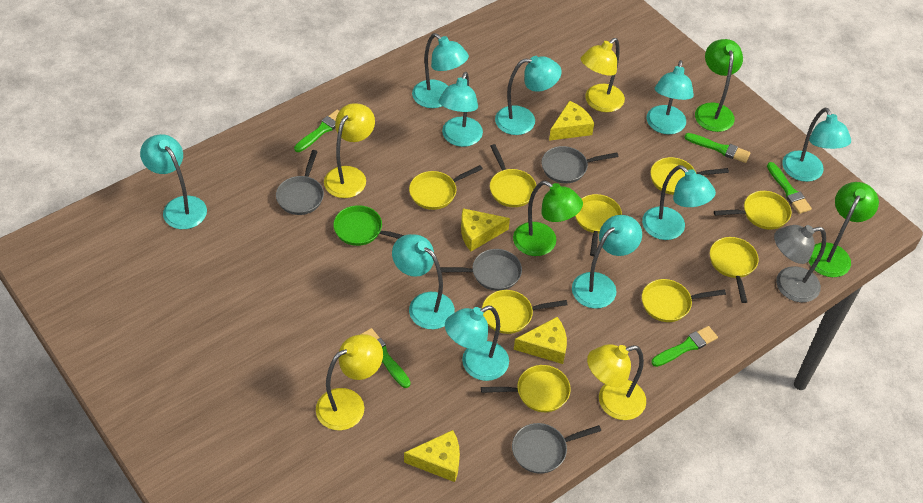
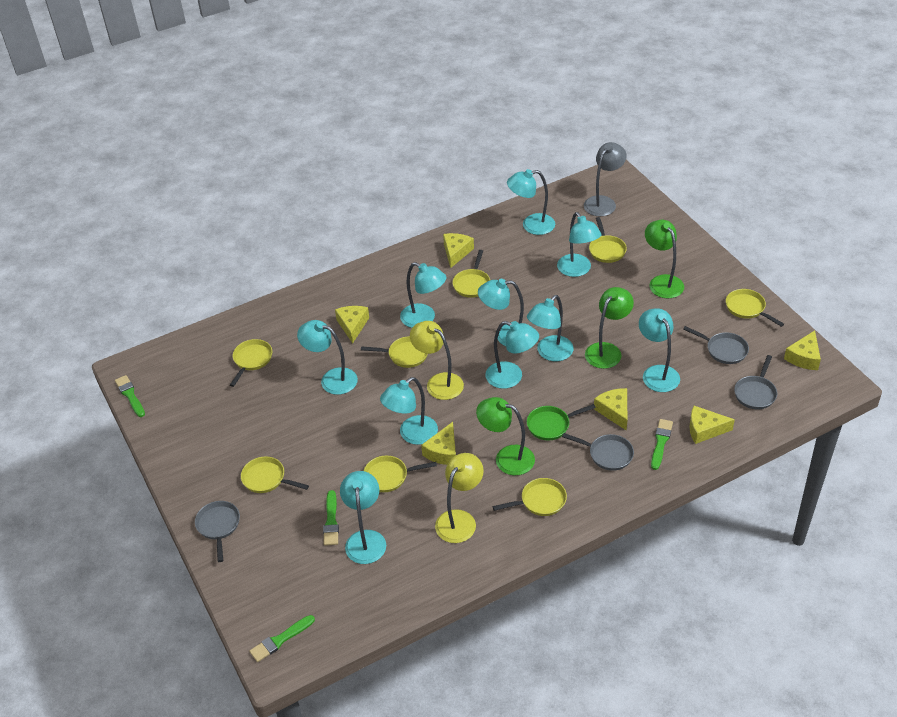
green brush: [294,110,339,152] [360,328,411,388] [651,326,718,367] [684,133,751,163] [767,162,812,214] = 5 -> [115,375,145,417] [249,615,315,662] [323,490,339,546] [651,419,673,470] = 4
yellow cheese: [404,430,460,482] [461,208,510,251] [514,317,567,364] [549,101,594,141] = 4 -> [335,306,369,344] [421,422,456,465] [443,233,474,268] [594,388,627,431] [689,406,735,444] [784,330,821,370] = 6
yellow lamp: [316,334,383,430] [324,103,375,198] [581,38,625,112] [587,344,646,420] = 4 -> [410,321,464,400] [435,453,484,543] = 2
yellow pan: [409,165,483,210] [481,365,571,412] [482,290,567,334] [490,144,536,207] [575,194,622,256] [642,279,726,322] [650,157,729,195] [710,237,759,303] [714,191,792,230] = 9 -> [230,339,272,387] [241,457,309,493] [361,336,428,368] [364,456,437,492] [452,250,490,298] [493,478,567,516] [589,217,627,263] [726,289,784,327] = 8

